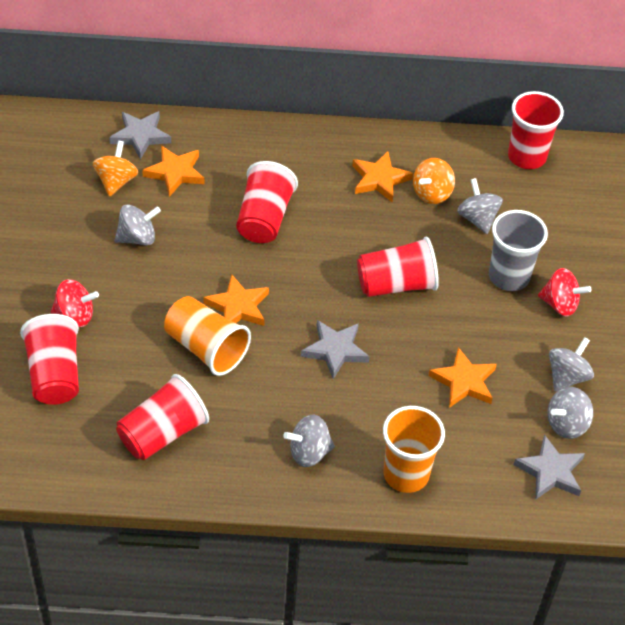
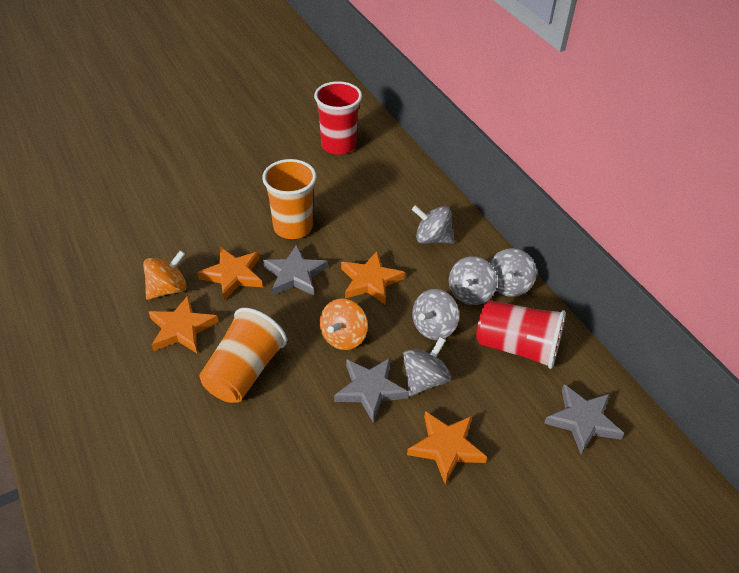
grey cup: [489,210,548,291] = 1 -> none = 0
red cup: [20,314,79,405] [116,374,209,460] [236,161,298,243] [357,237,439,297] [508,91,564,169] = 5 -> [314,81,362,155] [476,300,566,369] = 2
red spinning top: [51,279,99,327] [538,268,592,316] = 2 -> none = 0

